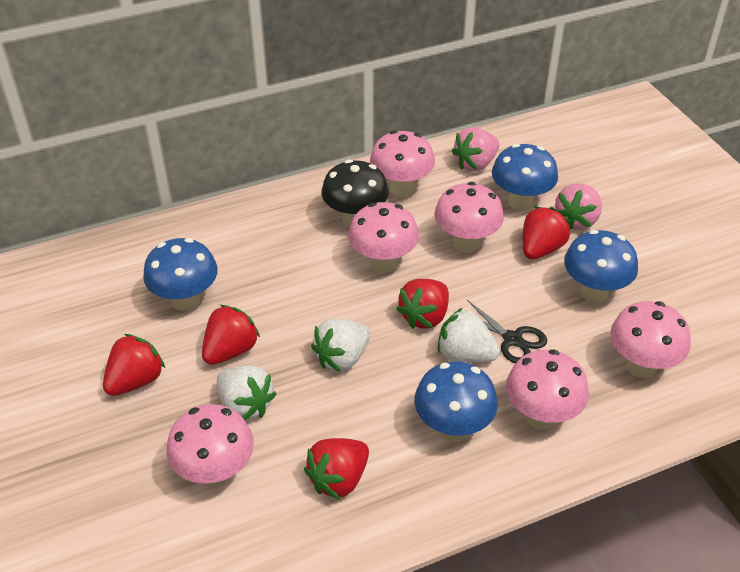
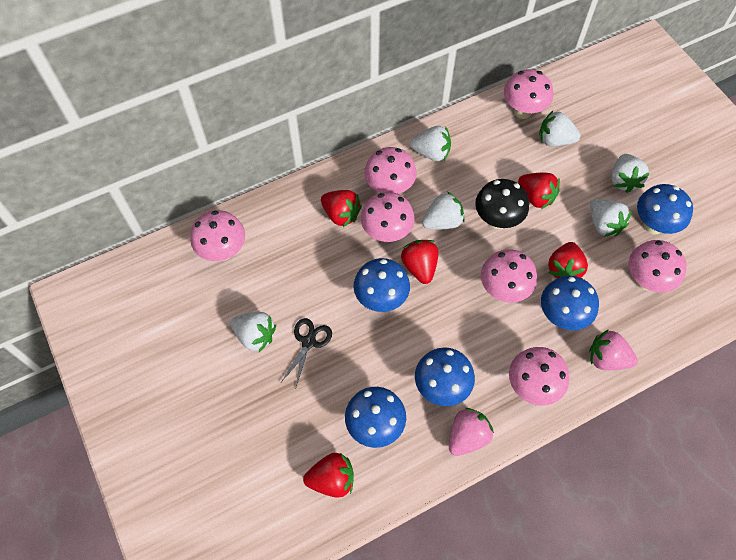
blue mushroom: [143,238,218,311] [414,361,498,442] [492,144,558,211] [564,230,638,303] = 4 -> [345,387,406,448] [354,258,410,312] [415,347,475,406] [541,276,599,330] [637,184,693,234] = 5
pink mushroom: [167,404,254,487] [348,202,419,273] [370,130,435,197] [434,182,504,253] [506,349,589,429] [610,301,691,378] = 6 -> [190,210,245,261] [361,192,415,242] [364,147,417,194] [481,249,537,303] [504,69,553,119] [509,347,569,406] [629,240,687,293] = 7
white strawberry: [217,365,277,420] [311,319,370,372] [438,308,500,363] = 3 -> [231,312,276,352] [410,126,451,161] [422,191,465,229] [539,111,580,146] [590,199,632,237] [611,154,650,193] = 6

